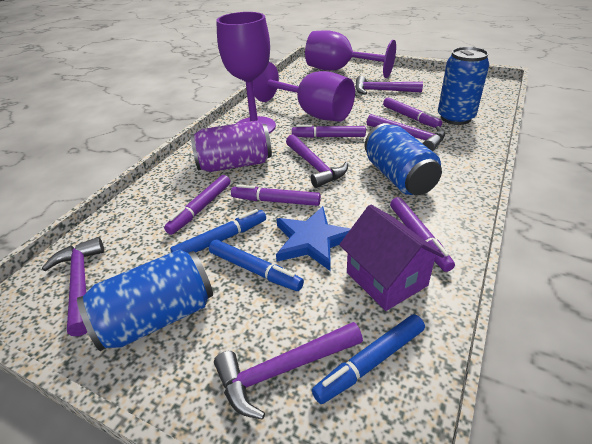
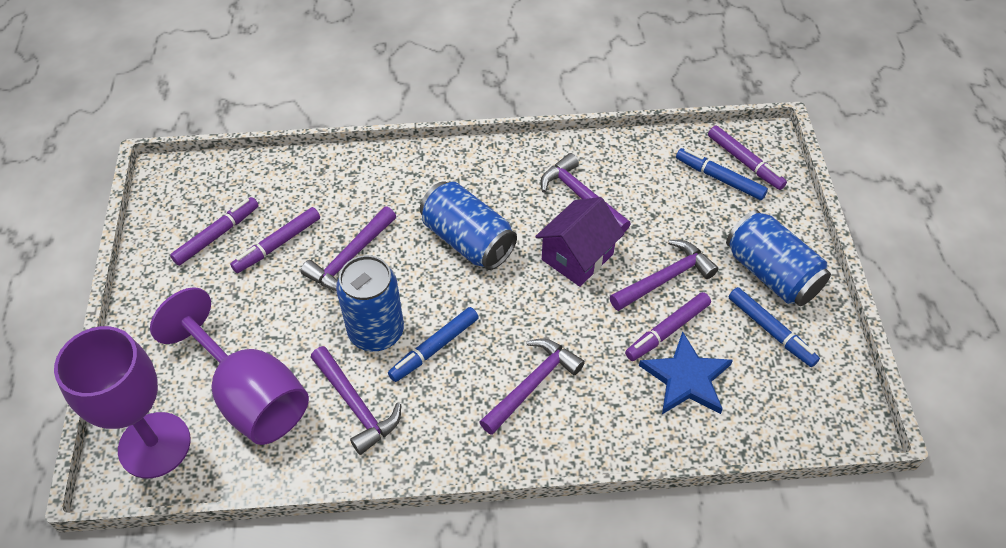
purple can: [191,121,272,172] = 1 -> none = 0
purple goblet: [216,12,276,134] [252,62,355,122] [305,30,396,78] = 3 -> [54,326,191,478] [150,287,309,445] = 2
purple marker: [164,175,230,235] [231,184,321,206] [292,125,366,138] [383,97,442,128] [390,197,455,272] = 5 -> [170,197,259,266] [230,207,320,273] [625,292,711,361] [708,126,787,190] = 4

